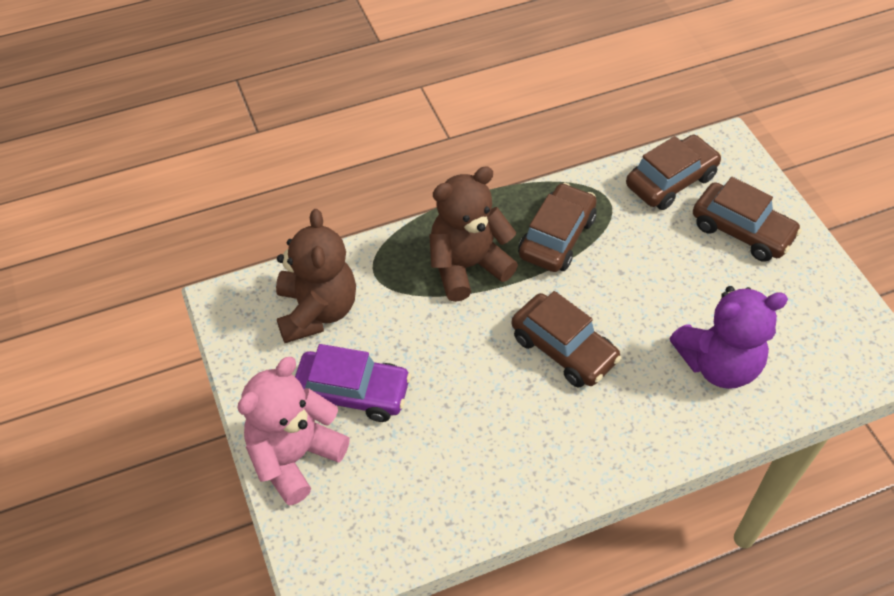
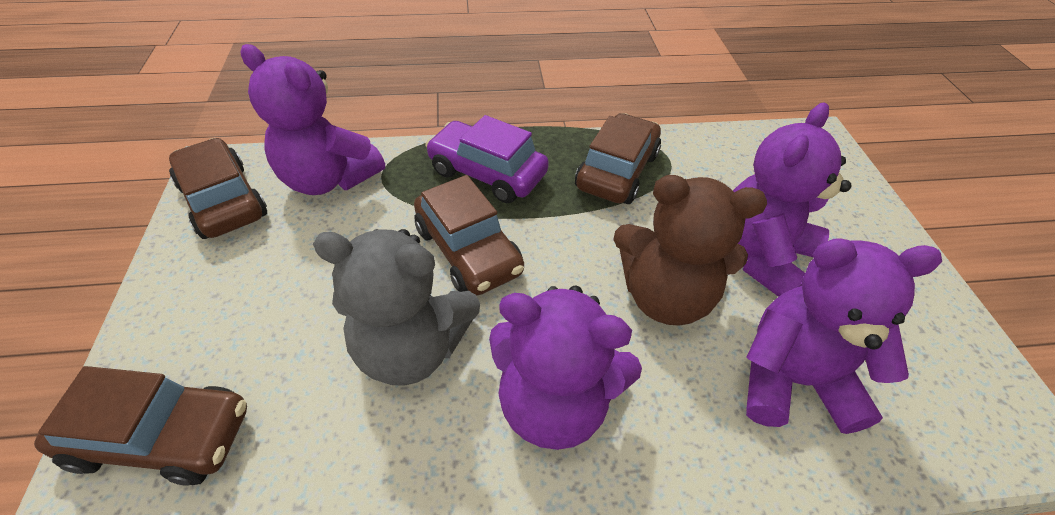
brown teddy bear: [276,209,356,343] [429,166,518,302] = 2 -> [613,175,767,326] = 1
grey teddy bear: none = 0 -> [313,229,480,386] = 1
pink teddy bear: [238,357,350,506] = 1 -> none = 0
purple teddy bear: [670,286,788,389] = 1 -> [241,44,385,195] [489,286,642,450] [733,103,852,297] [746,238,942,434] = 4

